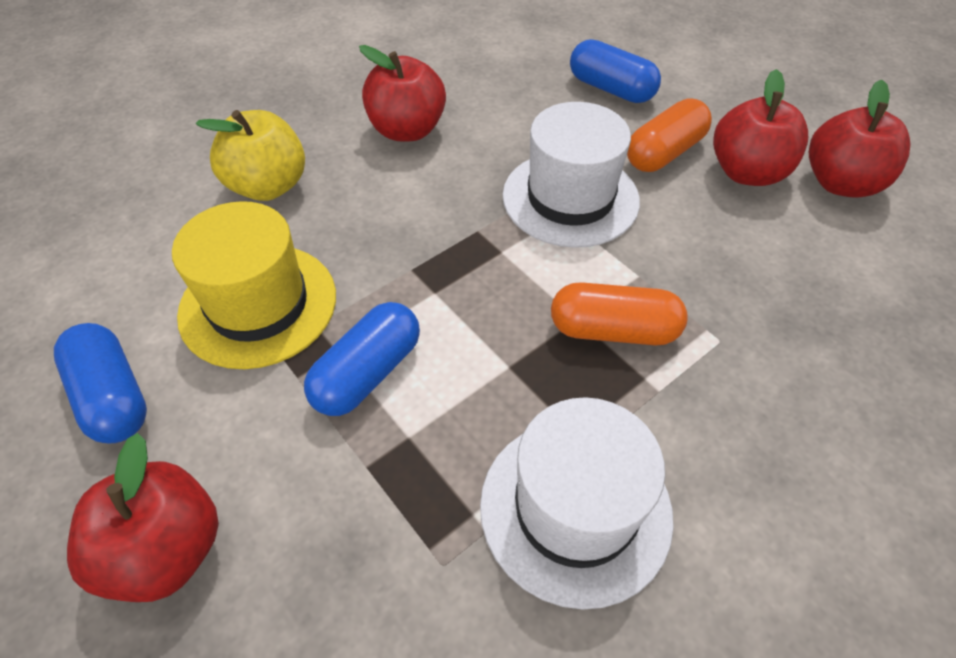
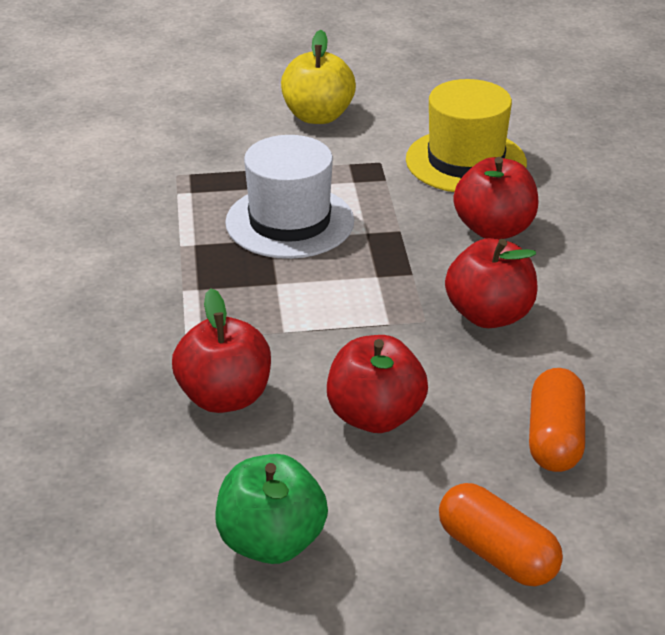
blue capsule: [54,323,147,443] [304,302,420,416] [570,39,661,103] = 3 -> none = 0
green apple: none = 0 -> [215,454,328,564] = 1
white hat: [480,397,674,610] [503,102,640,248] = 2 -> [225,135,354,259] = 1

